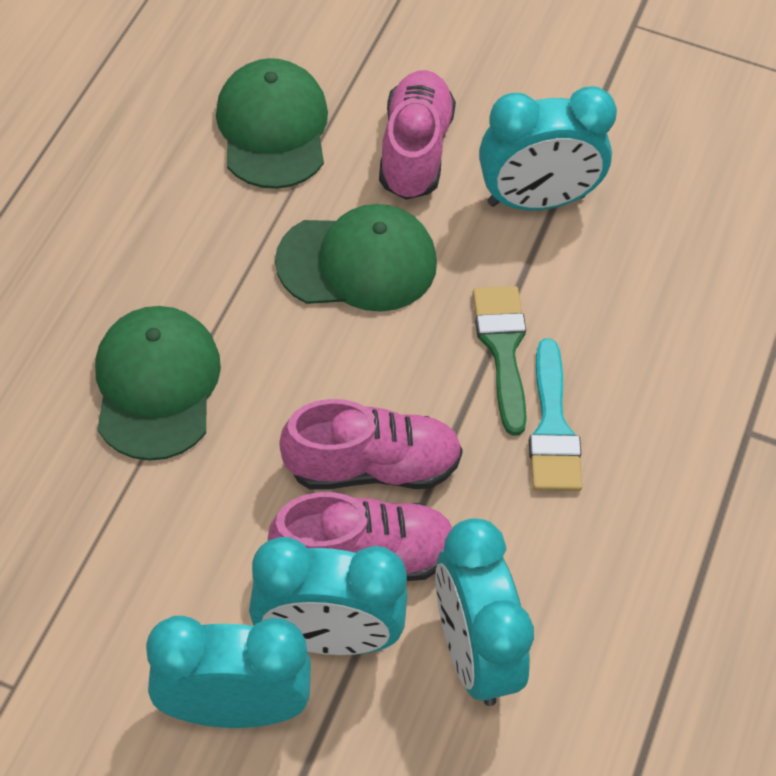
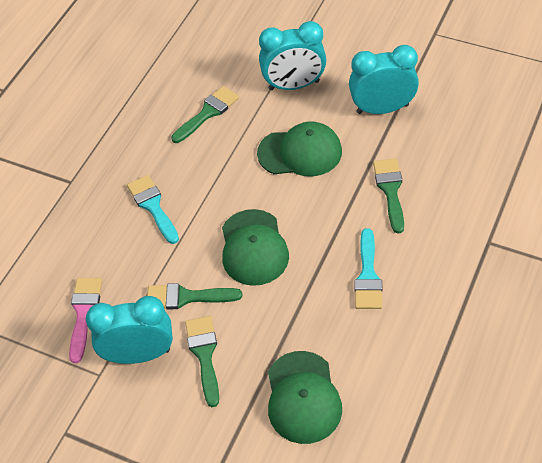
green brush: [473,286,527,436] = 1 -> [147,283,242,310] [171,86,239,143] [185,316,219,407] [373,158,404,234] = 4
pink brush: none = 0 -> [69,278,102,363] = 1
pink shoe: [268,492,452,581] [279,399,463,489] [379,70,456,200] = 3 -> none = 0
turquoise brush: [529,339,582,491] = 1 -> [127,175,179,244] [354,228,382,309] = 2
turquoise clock: [146,616,311,728] [249,537,407,655] [435,518,534,706] [479,86,617,210] = 4 -> [86,296,173,364] [259,21,326,90] [349,45,419,114] = 3

